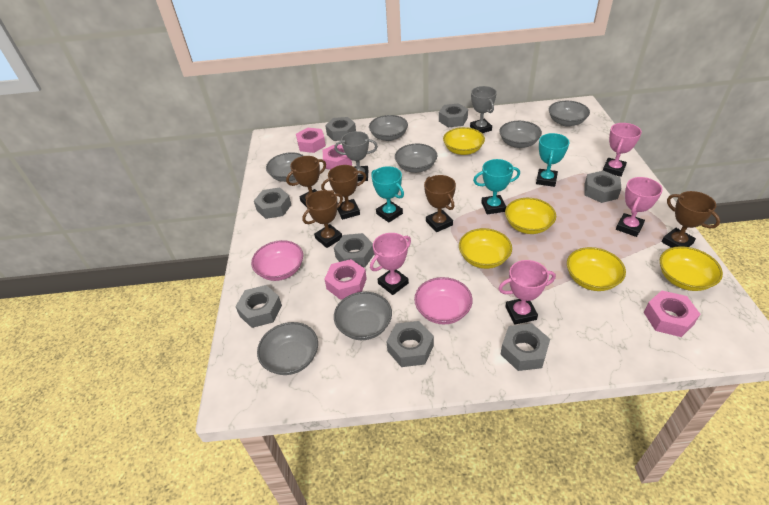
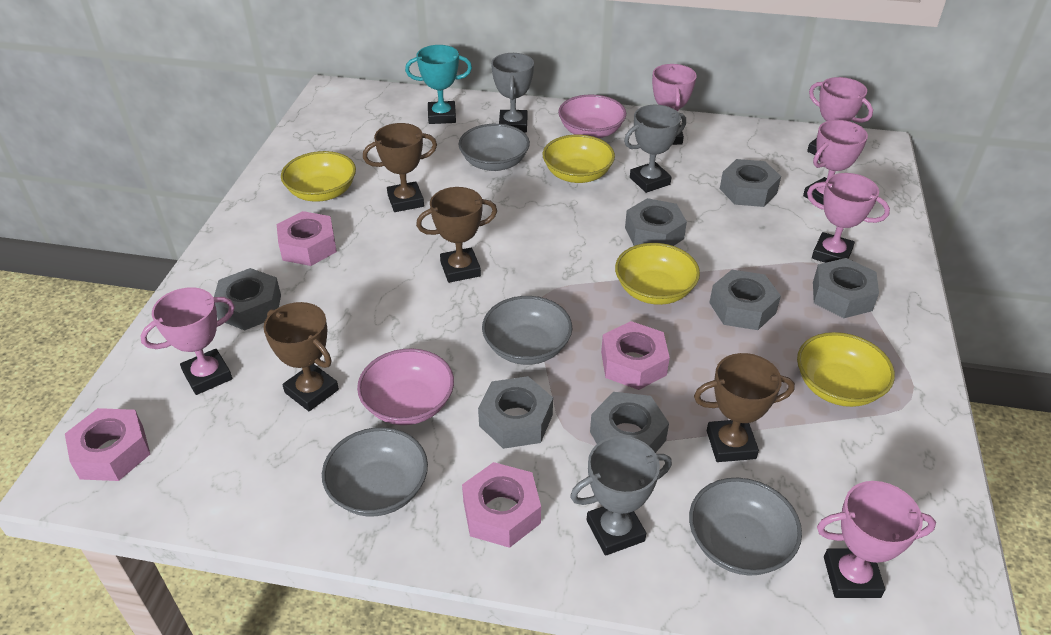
brown trophy: [286,156,326,207] [302,190,343,248] [321,165,366,220] [424,175,456,232] [662,191,720,248] = 5 -> [264,302,339,411] [363,123,437,212] [416,187,497,283] [694,353,795,462] = 4
grey bowl: [257,322,318,375] [266,152,304,182] [334,292,392,340] [369,115,408,141] [395,144,437,173] [499,121,542,148] [549,101,590,127] = 7 -> [322,427,428,516] [458,124,530,171] [482,296,572,365] [689,478,802,576] = 4
grey nut: [235,285,282,328] [254,187,291,219] [325,117,356,141] [334,233,374,267] [386,321,434,367] [439,103,468,127] [501,324,550,371] [584,171,622,203] = 8 -> [214,268,281,330] [478,376,553,449] [590,392,669,453] [625,198,687,246] [709,270,781,330] [720,159,781,207] [813,258,879,318] = 7
grey trophy: [335,131,378,181] [470,86,497,133] = 2 -> [491,53,534,133] [570,436,672,556] [624,105,686,193] = 3
pink trophy: [370,233,411,295] [498,260,556,325] [603,123,642,177] [616,177,663,237] = 4 -> [140,287,235,395] [652,64,697,145] [803,120,868,205] [807,77,873,155] [807,173,890,263] [817,481,936,598] = 6
turquoise trophy: [371,166,404,222] [473,159,520,214] [536,133,569,187] = 3 -> [405,45,472,124] = 1
yellow bowl: [443,127,485,155] [459,228,512,269] [505,198,556,234] [567,247,626,291] [660,246,723,291] = 5 -> [281,151,356,202] [543,135,615,183] [615,243,700,305] [797,332,895,407] = 4

